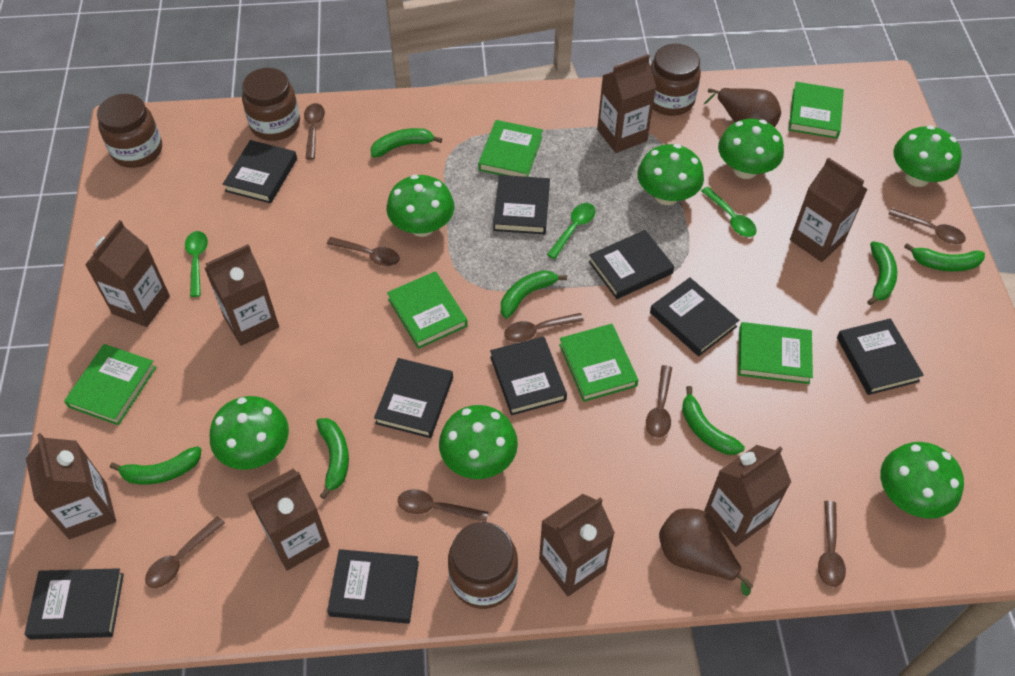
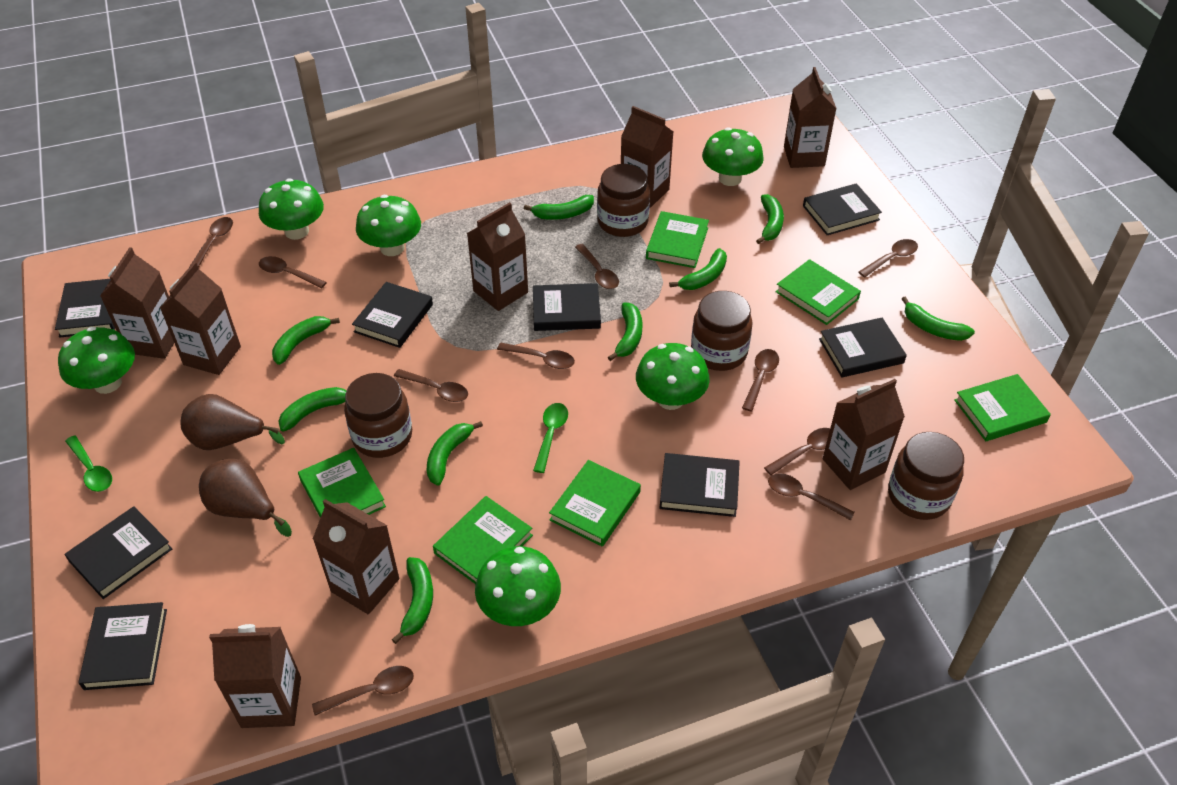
black book: [24,568,124,639] [223,140,297,203] [327,549,419,624] [374,358,453,438] [490,336,567,415] [493,175,550,234] [589,230,674,299] [650,277,739,356] [837,318,924,395] = 9 -> [55,279,115,338] [64,506,172,599] [78,602,167,690] [352,282,433,348] [533,283,601,331] [659,453,740,517] [803,183,882,235] [819,318,907,377] = 8
brown spoon: [145,516,225,588] [304,103,325,160] [327,237,400,266] [398,489,488,522] [504,313,584,342] [646,365,672,438] [818,501,846,587] [888,208,966,244] = 8 -> [189,217,233,268] [259,256,327,288] [312,666,414,716] [394,369,468,402] [497,342,575,369] [575,244,619,289] [742,349,779,412] [764,428,830,475] [768,473,855,520] [859,239,918,277] = 10
green banana: [110,446,201,485] [316,418,349,499] [371,128,442,158] [501,270,567,318] [682,386,745,455] [867,241,897,305] [904,243,985,272] = 7 -> [272,316,340,365] [278,387,346,431] [392,557,433,644] [427,421,483,486] [524,195,594,220] [608,303,643,361] [669,248,727,290] [756,194,784,244] [902,296,975,341] = 9
green mushroom: [210,396,289,470] [387,175,454,237] [439,405,518,479] [637,144,704,205] [718,119,784,179] [880,442,964,519] [893,125,962,187] = 7 -> [58,327,135,394] [259,178,324,240] [356,195,421,256] [475,546,561,626] [636,343,710,410] [702,127,764,186] = 6
green spoon: [185,231,208,297] [547,203,596,259] [701,187,757,237] = 3 -> [65,435,112,492] [533,403,568,473] = 2

